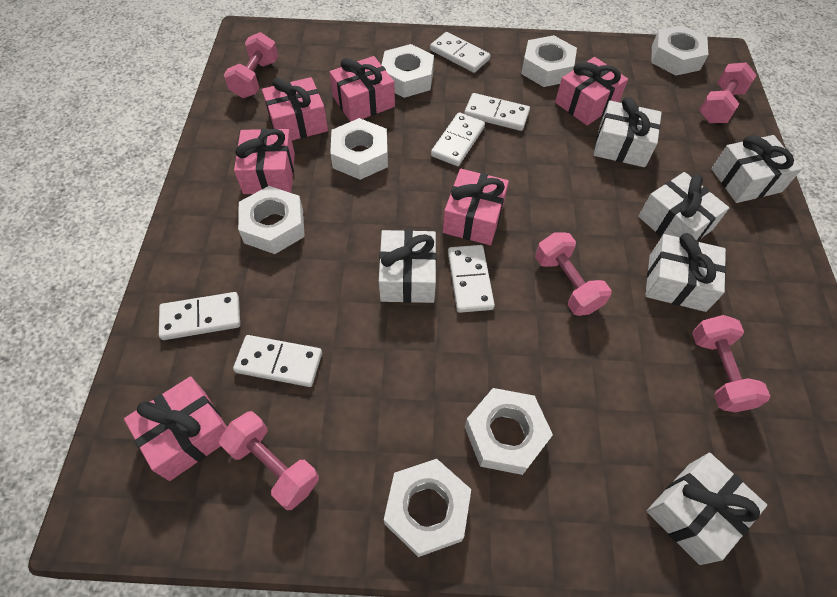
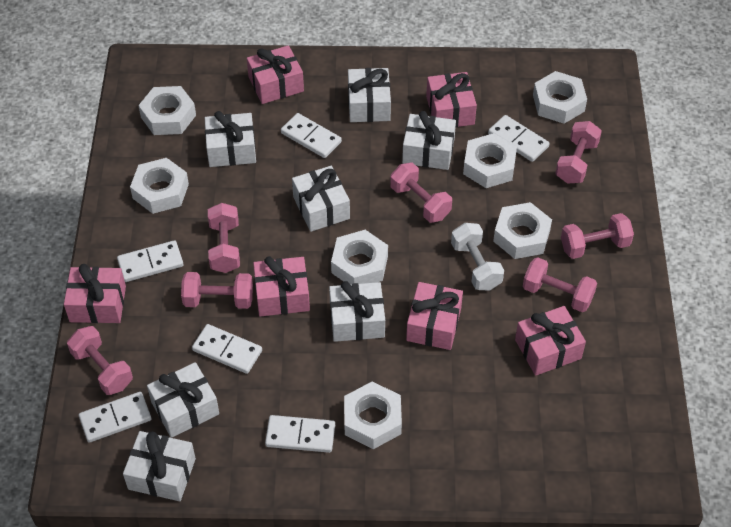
pink dumbbell: [219,411,319,510] [224,32,278,98] [535,232,612,316] [692,315,770,412] [699,62,757,123] = 5 -> [67,326,133,395] [181,272,253,309] [208,203,240,273] [390,162,452,223] [523,257,597,312] [555,121,602,184] [561,213,634,259] = 7
white dumbbell: none = 0 -> [451,223,504,290] = 1
white gift: [379,230,437,303] [594,97,662,167] [638,172,729,241] [645,233,726,312] [647,453,767,565] [712,135,802,203] = 6 -> [123,431,196,501] [147,362,219,438] [205,111,256,167] [292,166,350,232] [329,281,385,342] [348,68,391,122] [402,111,456,170] = 7

